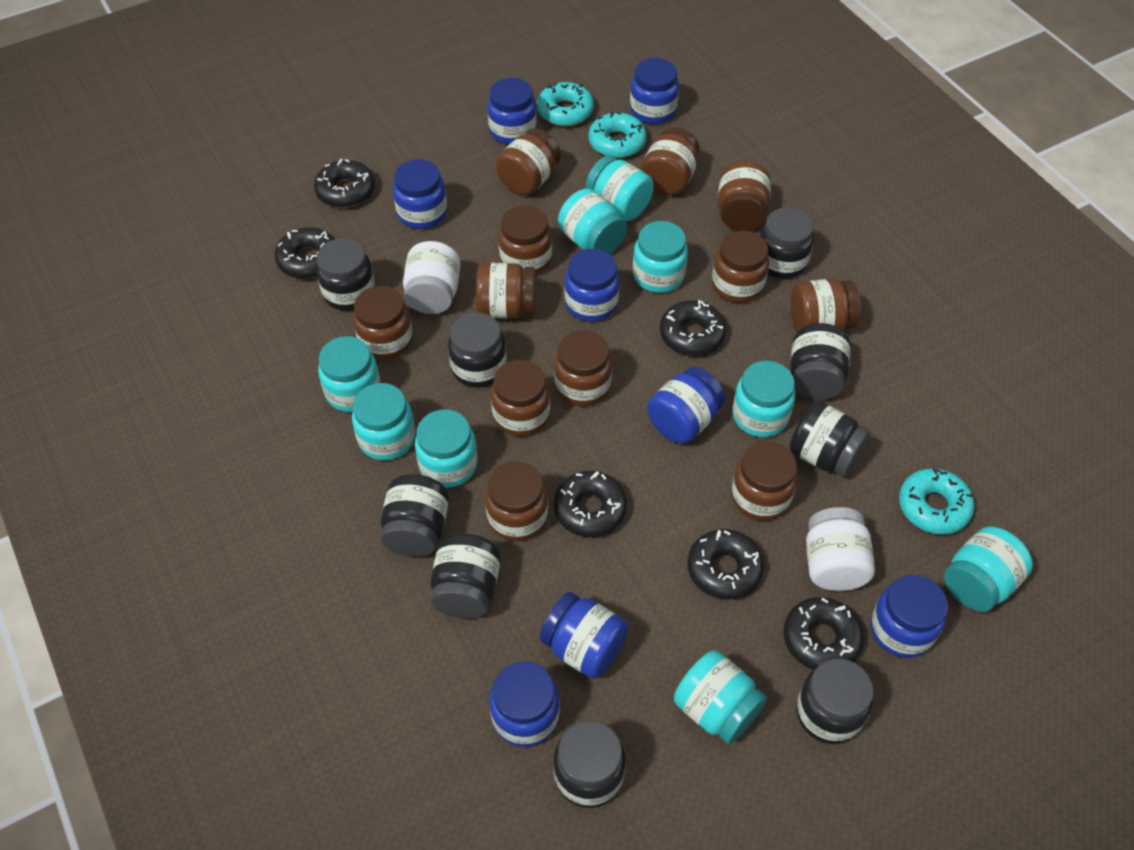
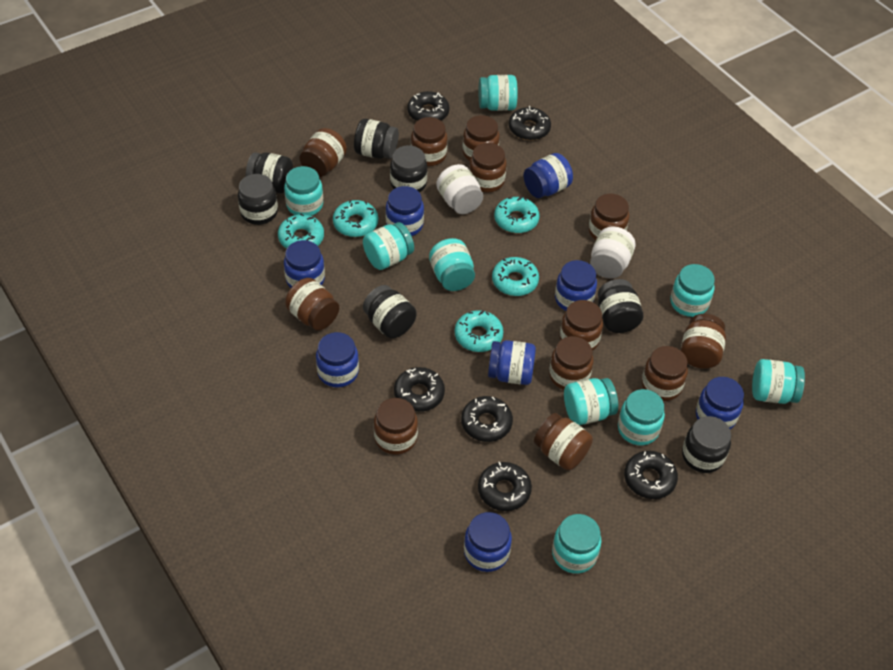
black jar: [316,238,375,311] [381,474,449,557] [430,533,501,619] [448,312,507,388] [553,721,626,808] [760,207,814,279] [790,323,850,400] [790,401,870,477] [796,659,873,744] = 9 -> [238,174,278,225] [246,152,293,194] [354,119,399,159] [363,285,417,338] [390,145,427,193] [598,279,643,333] [682,416,731,473] = 7
turquoise donut: [537,82,594,126] [589,111,647,158] [899,468,975,535] = 3 -> [278,214,324,248] [333,200,378,237] [455,310,504,352] [492,257,539,296] [494,196,540,233] = 5

